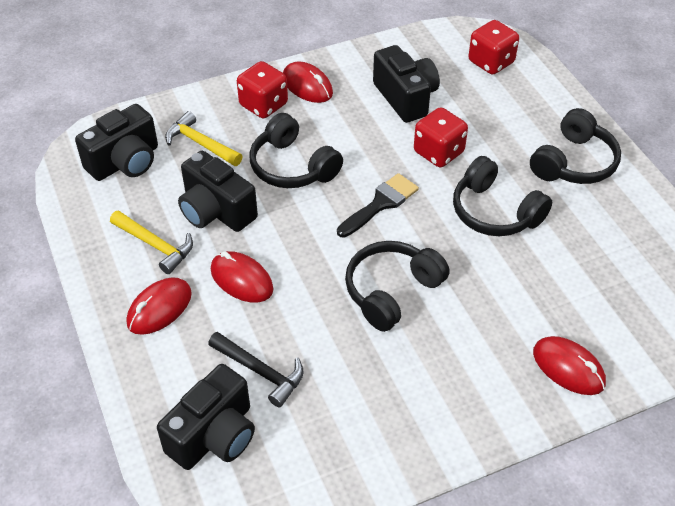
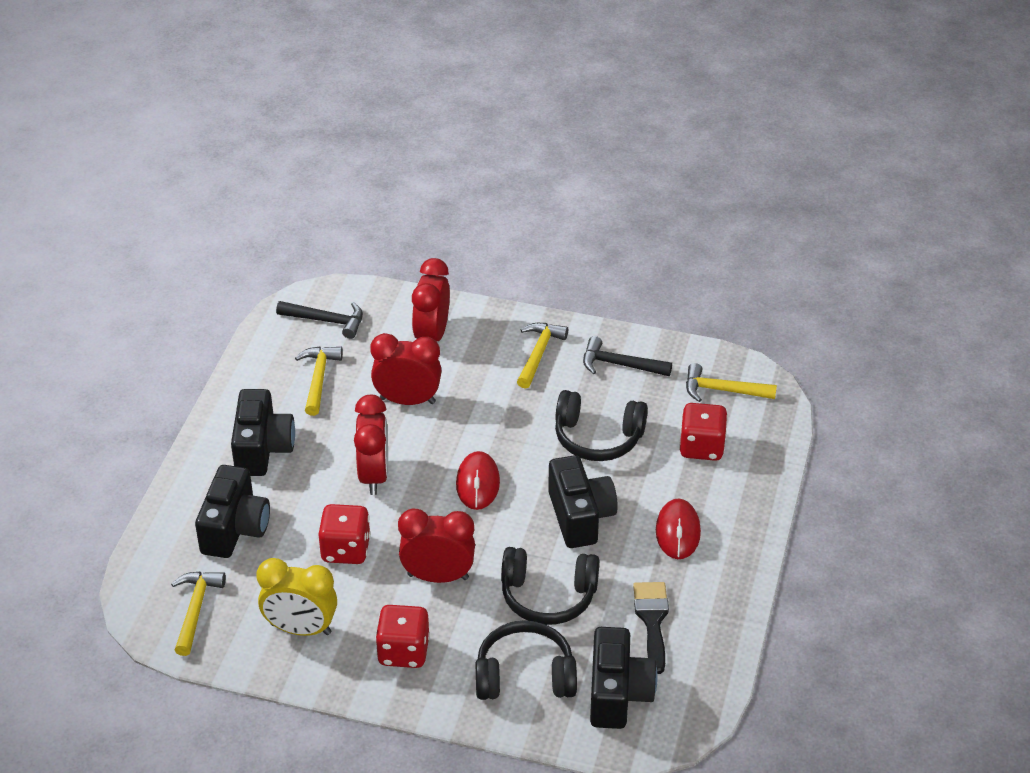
black hammer: [208,332,303,408] = 1 -> [276,301,363,339] [583,336,672,376] = 2
black headphones: [249,113,343,188] [345,241,450,332] [453,156,552,236] [530,108,621,184] = 4 -> [476,620,577,700] [501,547,599,625] [555,390,648,461] = 3
red clock: none = 0 -> [354,395,388,495] [370,333,442,405] [398,509,475,583] [412,258,450,342] = 4
red mouse: [127,277,192,335] [211,251,273,303] [283,61,333,103] [533,336,606,395] = 4 -> [456,451,500,510] [656,499,701,559] = 2
yellow clock: none = 0 -> [256,558,337,636] = 1
yellow hammer: [110,211,193,274] [165,111,243,166] = 2 -> [171,572,226,656] [295,347,343,416] [517,323,568,389] [686,363,777,402] = 4

